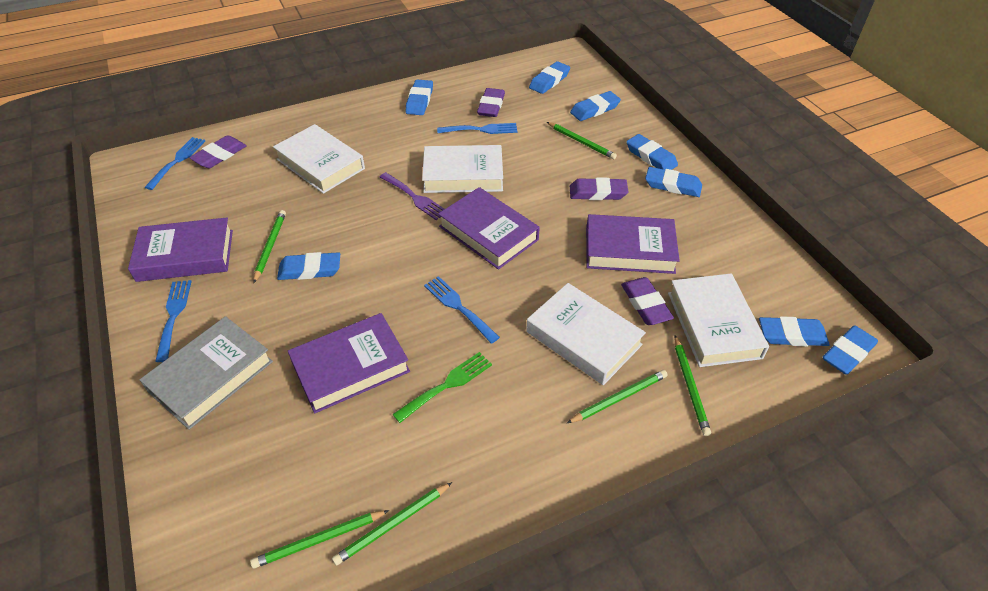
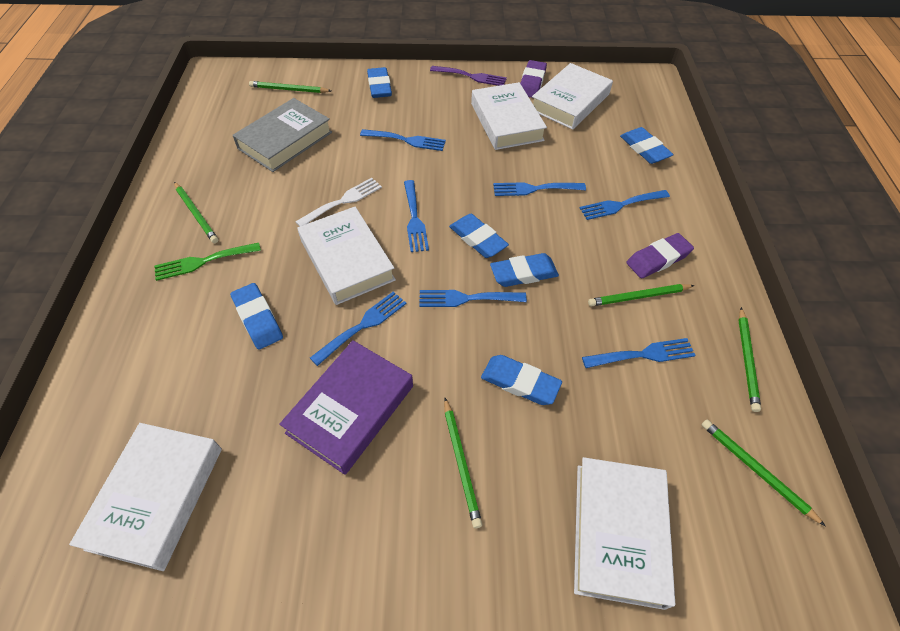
blue eraser: [277,252,340,280] [406,80,433,115] [529,61,570,94] [570,91,621,121] [626,134,678,170] [645,167,702,197] [759,316,830,346] [823,325,878,375] = 8 -> [230,283,283,349] [367,67,392,98] [449,214,509,258] [481,355,562,405] [490,253,559,287] [620,127,674,164] = 6
blue fork: [144,137,205,190] [155,280,192,362] [424,276,500,344] [437,123,517,134] = 4 -> [310,292,406,366] [360,129,446,151] [404,180,429,252] [419,290,527,307] [493,182,586,196] [580,190,670,220] [582,338,696,368] = 7
purple book: [128,218,233,282] [288,313,410,414] [438,187,540,270] [586,214,680,274] = 4 -> [279,340,413,475] = 1
purple eraser: [189,135,247,168] [477,88,505,117] [570,177,628,200] [621,277,674,325] = 4 -> [520,60,547,98] [626,233,694,278] = 2
white book: [273,124,365,194] [422,145,503,193] [526,283,646,385] [668,273,769,367] = 4 -> [69,423,222,571] [298,207,396,305] [471,82,547,150] [532,63,613,130] [574,457,675,610] = 5
white fork: none = 0 -> [296,178,382,227] = 1

